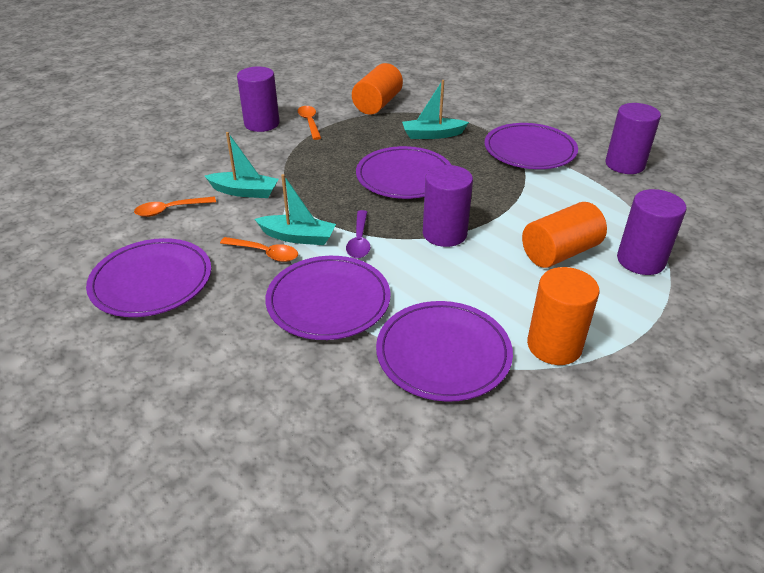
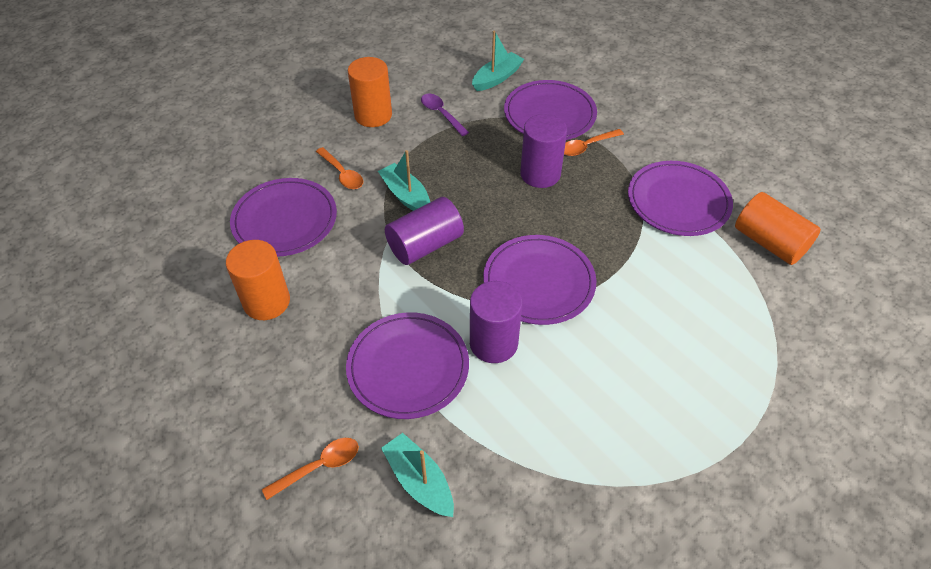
purple cylinder: [237,67,280,132] [423,165,473,247] [606,103,661,174] [617,189,687,275] = 4 -> [385,197,464,265] [470,281,522,363] [520,114,567,188] = 3

